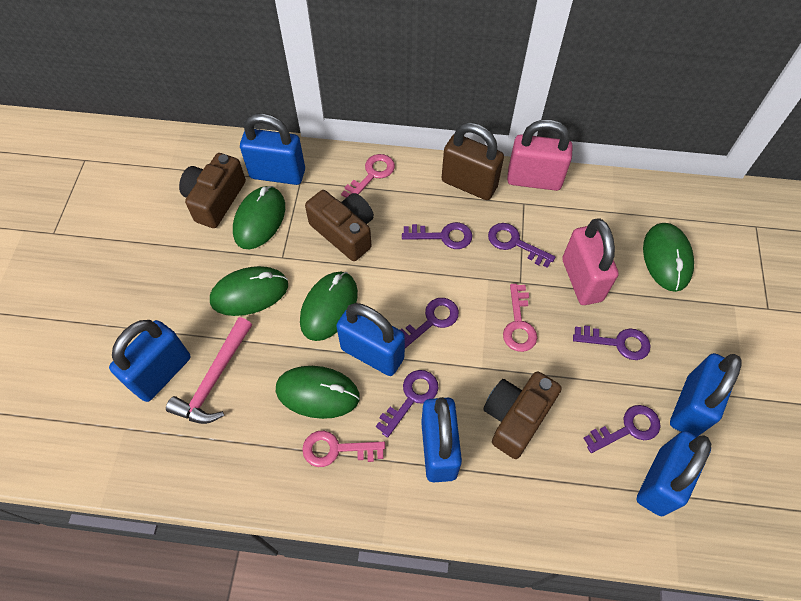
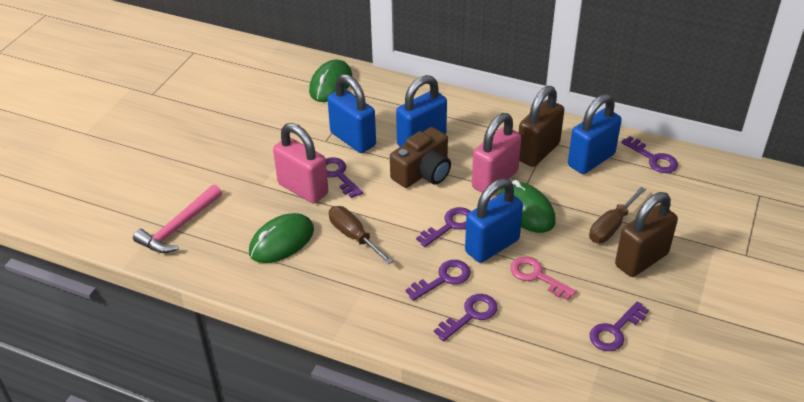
blue padlock: [109,320,191,402] [240,113,305,185] [336,303,405,376] [421,397,462,482] [636,431,711,516] [670,353,742,437] = 6 -> [327,74,376,153] [396,75,447,147] [465,179,523,263] [568,94,622,174] = 4
brown camera: [179,153,246,228] [305,190,374,261] [483,371,562,459] = 3 -> [390,127,451,188] = 1
brown padlock: [442,122,504,200] = 1 -> [518,86,564,167] [615,192,678,277] = 2
brown screwdriver: none = 0 -> [329,206,393,265] [589,187,646,243] = 2
green mouse: [210,266,288,316] [233,186,285,249] [276,366,360,419] [300,272,358,341] [643,223,694,292] = 5 -> [249,213,314,263] [309,60,352,102] [499,180,556,233] = 3
pink key: [302,431,385,467] [341,154,395,198] [503,284,537,352] = 3 -> [511,256,577,301] = 1

